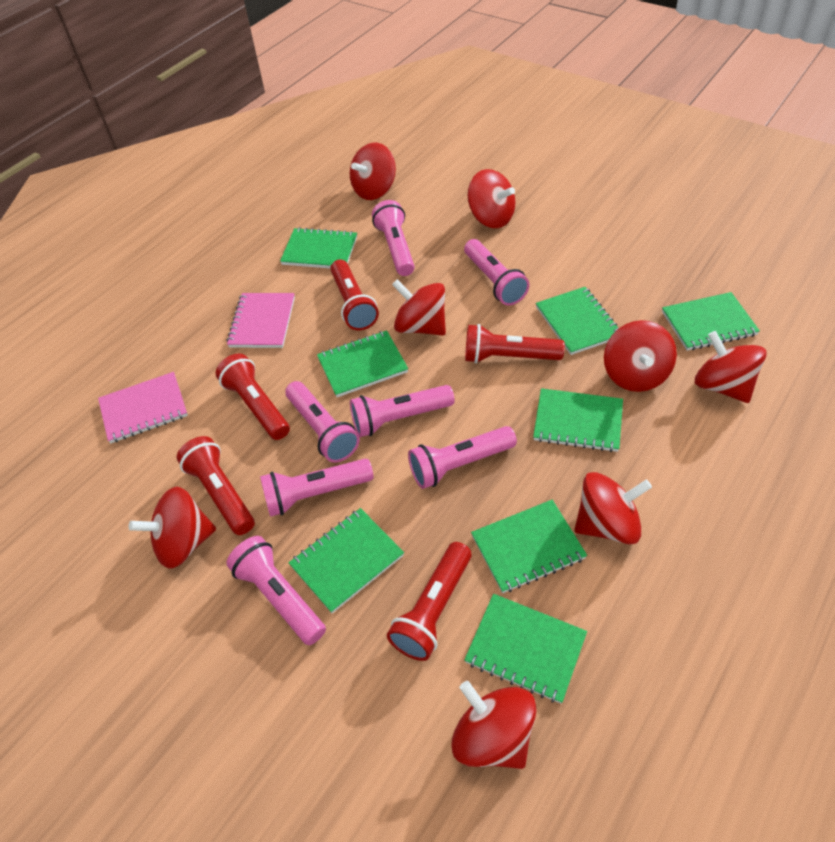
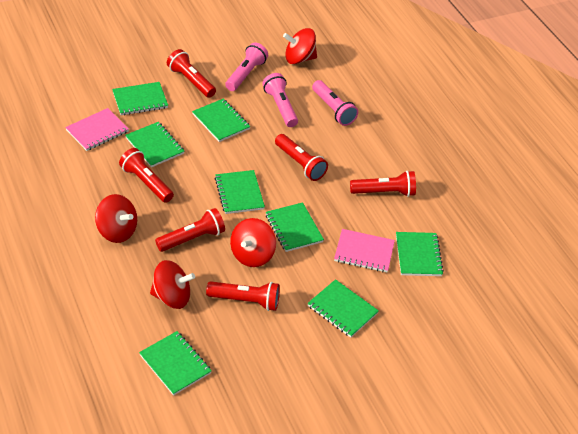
pink flashlight: [226,536,326,645] [260,459,374,517] [285,381,360,463] [350,385,455,437] [372,200,415,276] [408,426,517,489] [464,239,529,306] = 7 -> [225,43,268,91] [262,73,298,127] [312,80,358,126] = 3
red flashlight: [177,436,255,535] [215,354,290,440] [330,260,379,330] [387,542,471,661] [465,324,565,363] = 5 -> [119,148,174,203] [155,208,225,252] [167,49,216,98] [206,281,280,311] [275,134,328,181] [350,171,416,197] = 6
red spinning top: [129,486,216,569] [350,143,396,200] [392,279,446,336] [452,681,537,769] [468,169,515,228] [574,472,652,545] [604,320,677,392] [695,331,767,403] = 8 -> [95,194,137,243] [150,260,195,309] [230,218,276,267] [283,28,317,64] = 4

